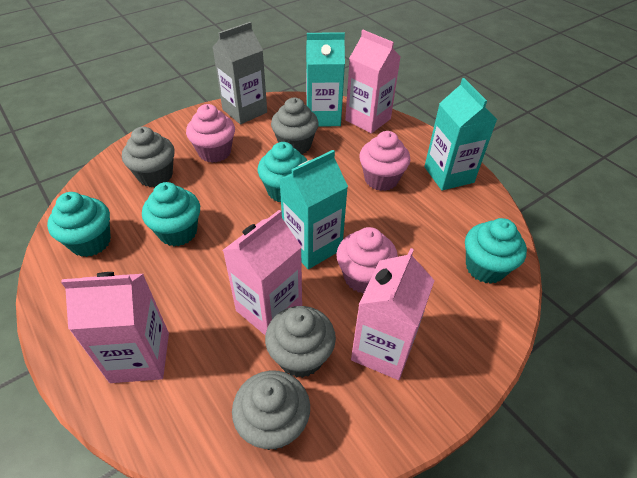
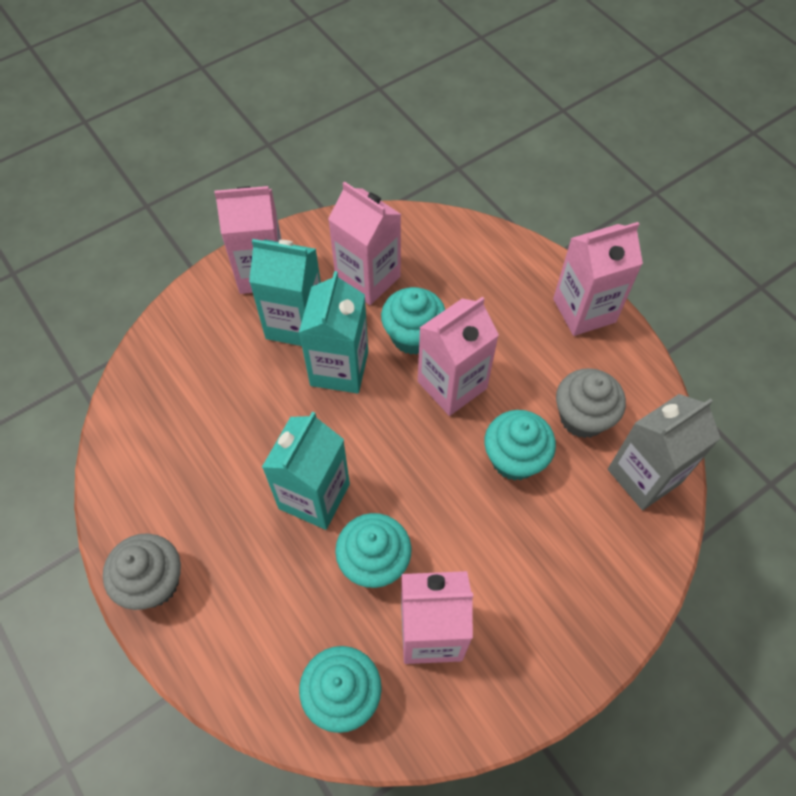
grey cupcake: [122,127,175,187] [232,371,310,450] [265,306,336,378] [271,98,319,154] = 4 -> [103,533,181,610] [556,368,626,438] = 2
pink carton: [61,272,169,383] [223,210,302,335] [345,30,401,134] [351,248,435,380] = 4 -> [214,186,282,294] [328,181,401,305] [401,571,473,664] [418,297,499,416] [553,222,643,336] = 5
pink cupcake: [186,104,235,163] [336,227,398,294] [359,131,410,191] = 3 -> none = 0

